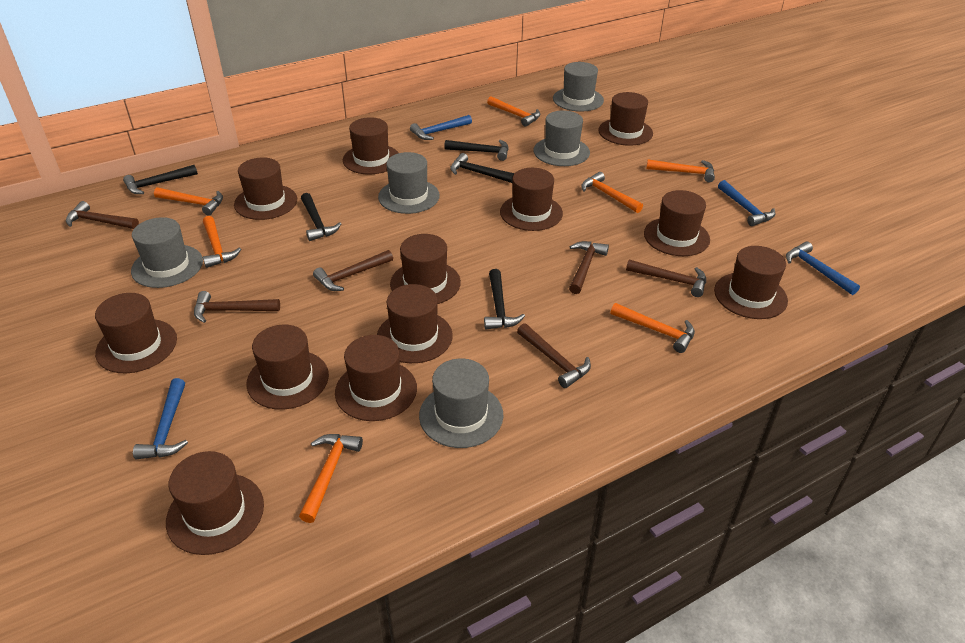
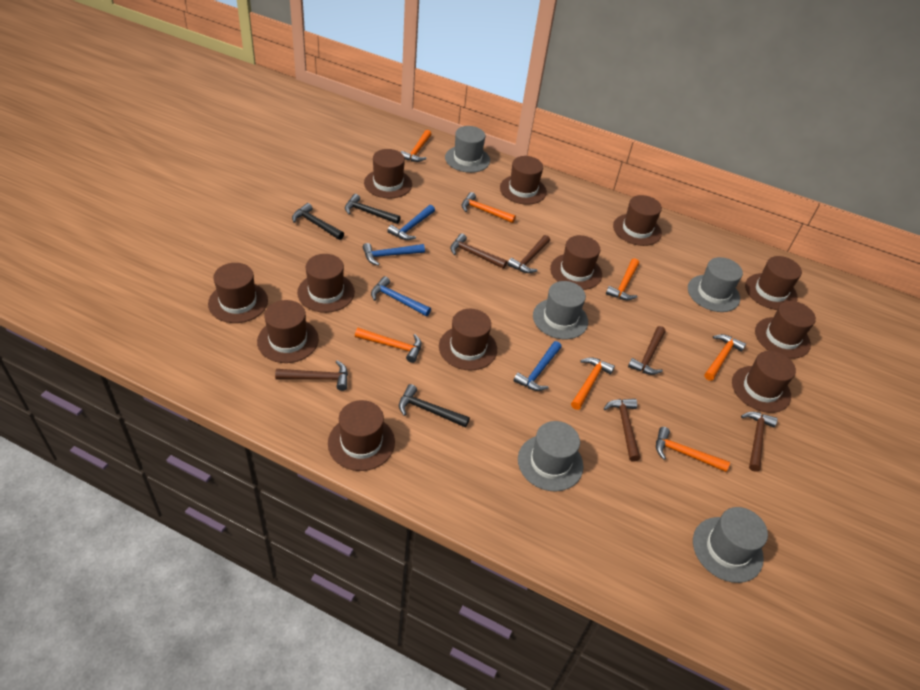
black hammer: [123,165,198,194] [301,193,341,241] [444,140,509,161] [450,153,515,183] [484,269,525,329] = 5 -> [292,203,344,240] [345,194,401,224] [399,384,470,428] = 3

